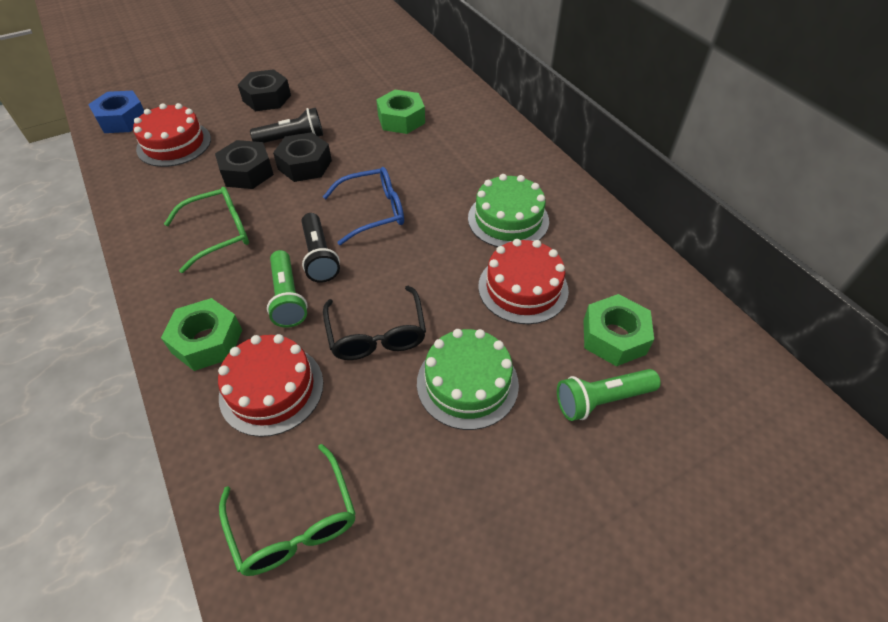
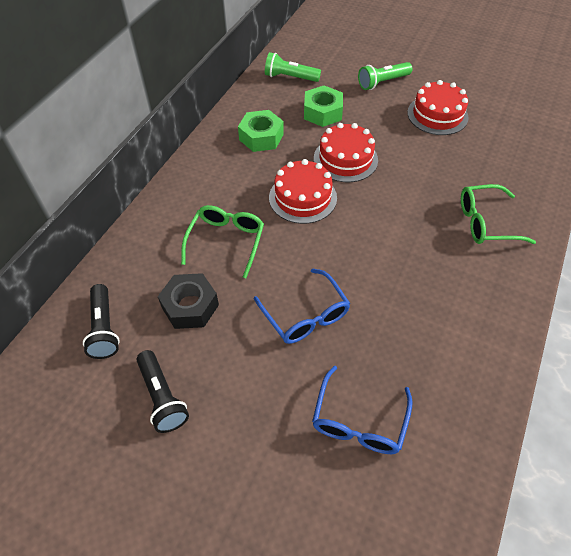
black glasses: [323,286,426,360] = 1 -> none = 0
black nut: [215,140,274,189] [238,69,291,111] [273,132,332,182] = 3 -> [158,273,219,329] = 1
blue glasses: [323,167,404,245] = 1 -> [254,268,350,344] [312,365,412,454] = 2
blue nut: [88,91,144,133] = 1 -> none = 0
green cake: [417,329,519,430] [468,174,549,247] = 2 -> none = 0
green nut: [161,298,242,371] [376,90,425,134] [583,294,654,366] = 3 -> [238,110,284,152] [304,85,343,127] = 2

